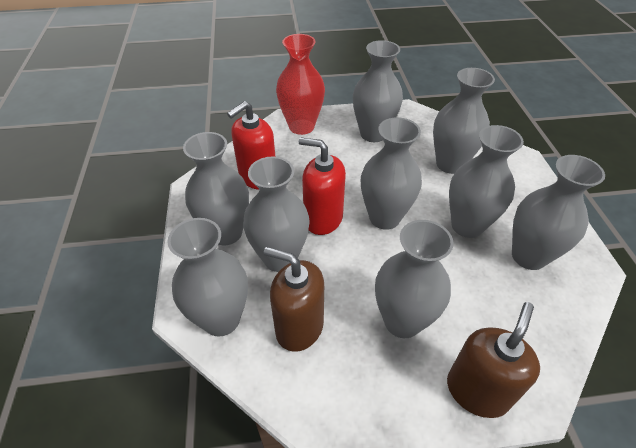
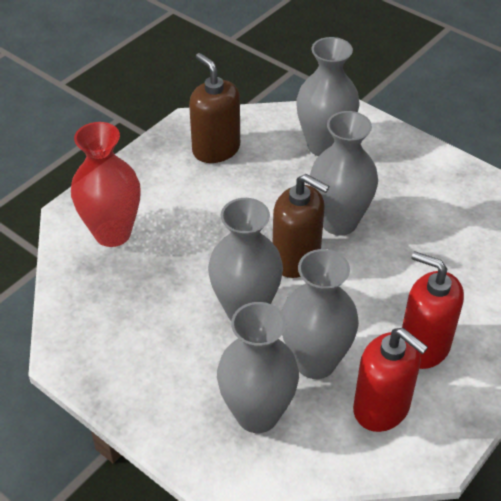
grey vase: [168,218,248,336] [183,132,249,245] [243,156,310,272] [353,40,403,142] [361,117,422,230] [375,220,454,338] [433,68,495,174] [449,125,524,238] [512,155,605,270] = 9 -> [208,198,283,320] [217,302,299,433] [281,249,359,379] [296,37,360,156] [310,111,378,235] = 5

